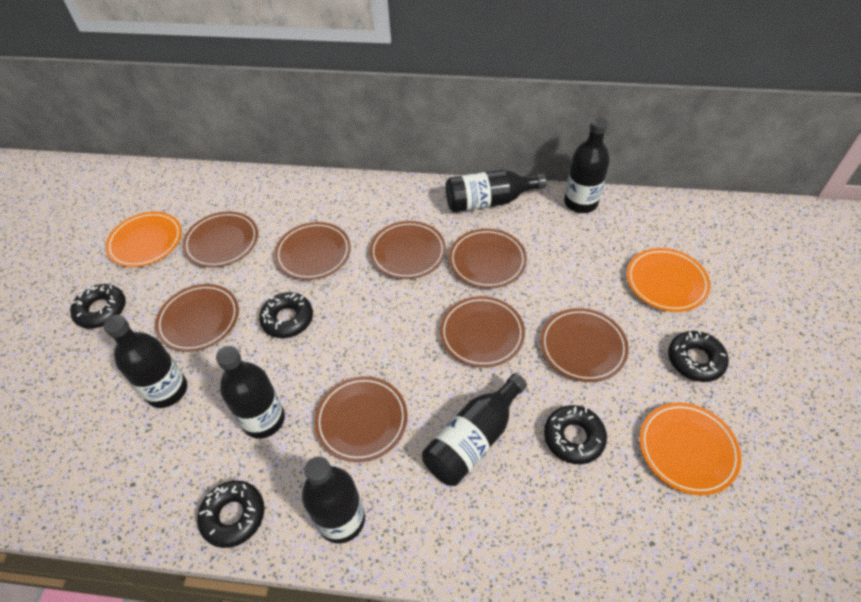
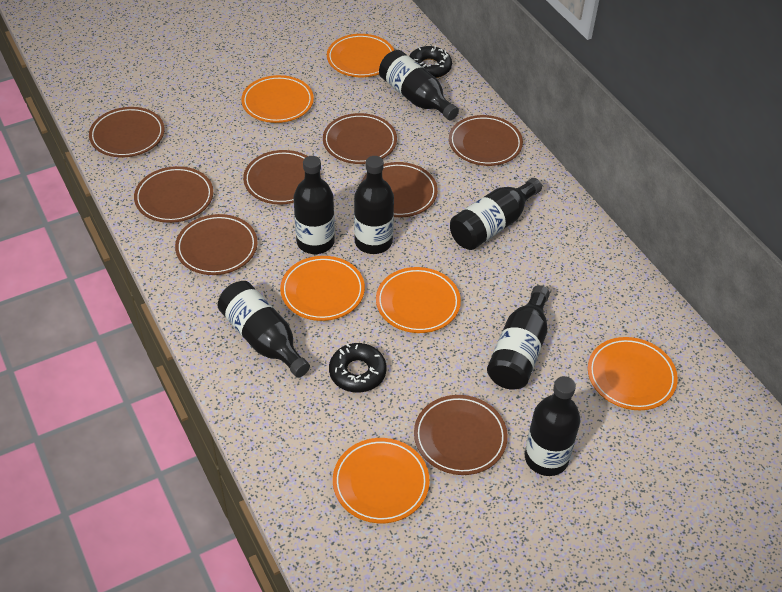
black bottle: [103,315,187,408] [216,346,285,439] [302,456,365,544] [422,373,527,486] [446,170,547,212] [564,117,610,213] = 6 -> [218,281,310,378] [294,156,335,254] [354,156,394,254] [379,50,459,120] [450,178,542,250] [487,285,550,390] [525,376,580,476] = 7
black donut: [70,284,126,329] [197,481,264,548] [259,292,313,338] [544,405,607,464] [668,330,729,382] = 5 -> [329,343,386,393] [409,45,452,78] = 2
orange plate: [105,212,182,267] [627,248,710,312] [639,403,741,495] = 3 -> [241,75,314,123] [280,256,365,321] [327,34,394,77] [333,438,430,523] [376,267,461,333] [588,337,678,410] = 6

